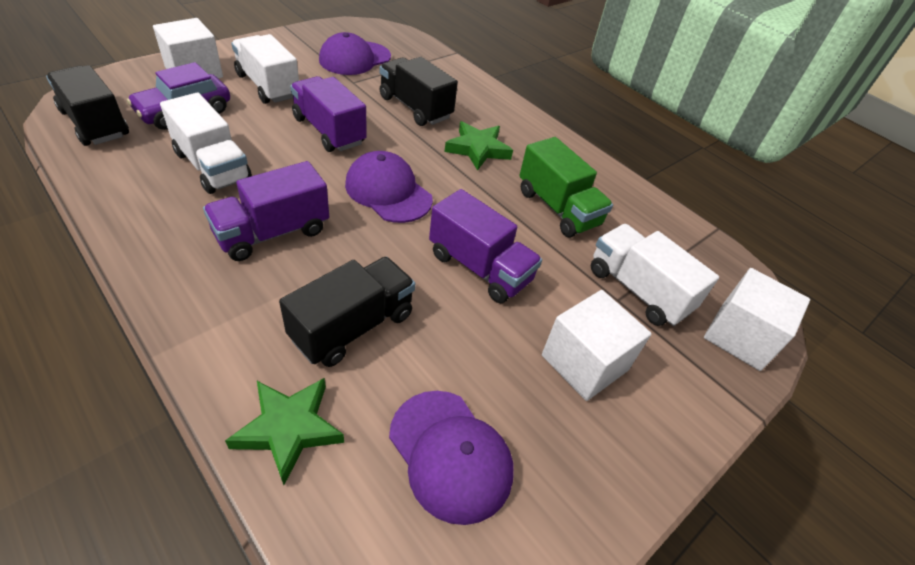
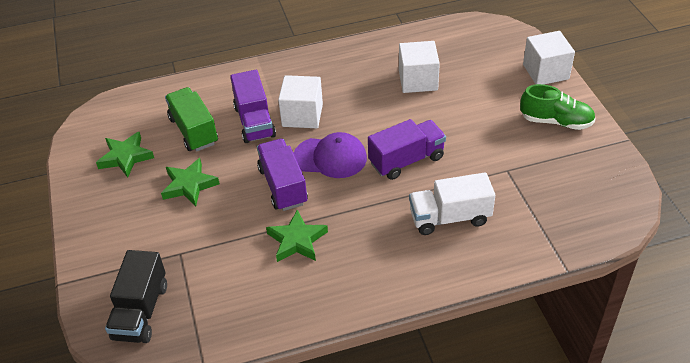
black truck: [46,65,129,146] [279,257,415,367] [380,57,458,126] = 3 -> [105,250,167,343] = 1
green shoe: none = 0 -> [520,84,596,130] = 1
green star: [225,378,344,485] [445,121,513,171] = 2 -> [96,132,154,178] [161,158,220,206] [266,210,328,262] = 3
purple cap: [319,32,391,75] [345,151,433,223] [389,391,514,525] = 3 -> [294,132,367,178] = 1
purple car: [127,62,230,130] = 1 -> none = 0
white truck: [160,93,252,194] [231,34,299,104] [591,224,719,326] = 3 -> [409,172,495,235] = 1

